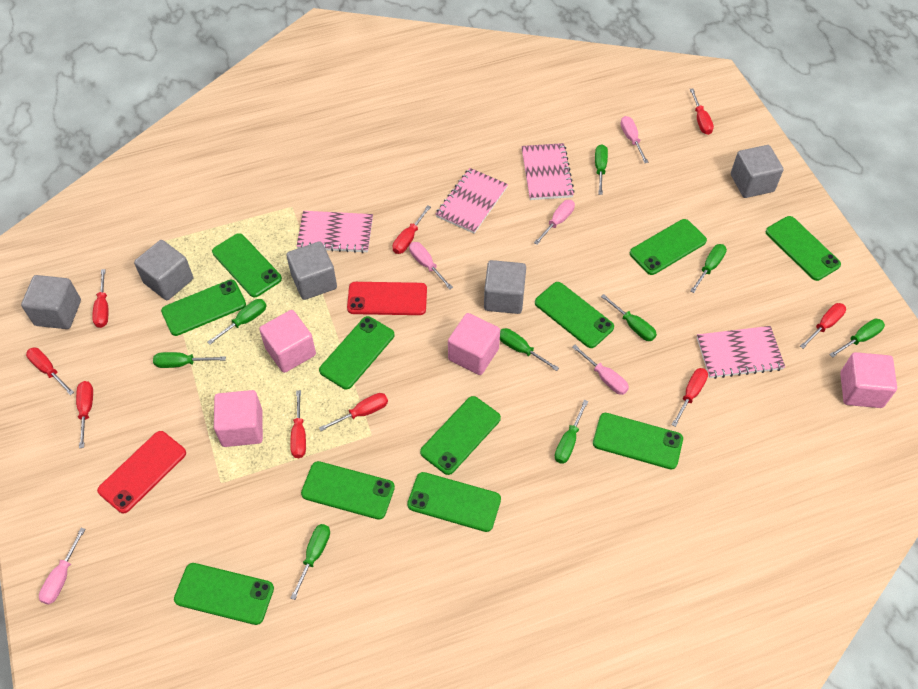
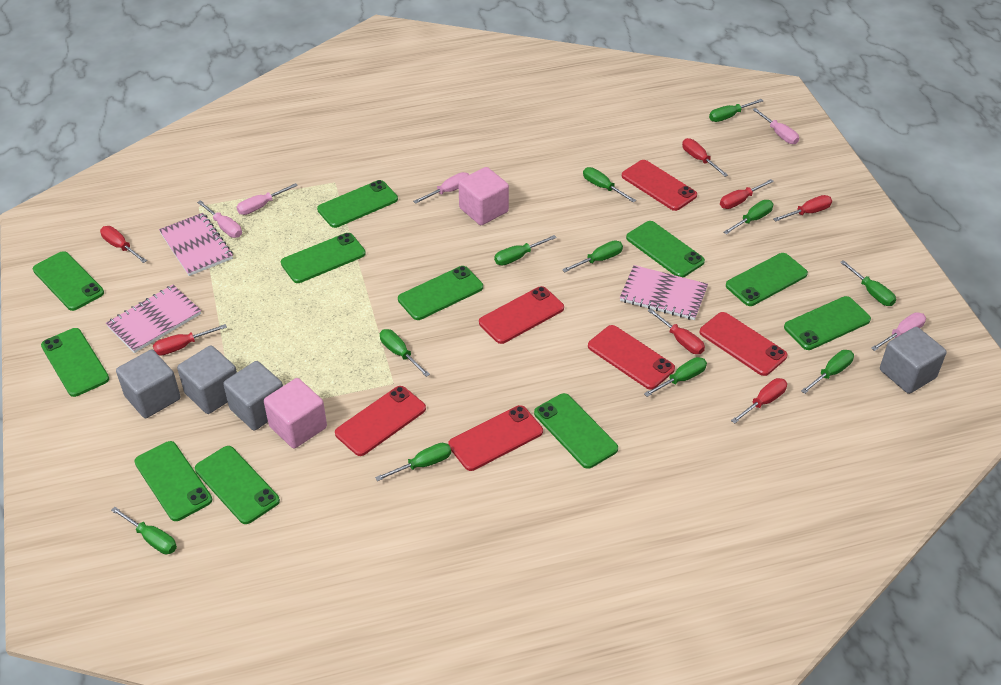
green screwdriver: [153,352,226,368] [207,299,266,344] [290,524,330,600] [500,328,559,371] [555,400,588,464] [595,144,608,195] [601,294,657,341] [690,244,727,293] [829,319,885,358] = 9 -> [111,507,177,554] [375,443,451,481] [380,329,430,377] [494,235,557,266] [562,241,623,272] [583,167,636,203] [644,357,707,397] [709,99,763,122] [724,200,773,234] [801,350,854,394] [840,260,896,306] = 11
grey cube: [21,275,81,329] [134,240,193,300] [287,241,337,300] [484,260,526,314] [731,145,783,198] = 5 -> [116,350,181,418] [177,345,237,414] [223,361,283,430] [880,327,947,394] = 4
pink cube: [214,390,263,447] [259,310,316,373] [448,313,500,375] [840,352,897,408] = 4 -> [264,378,327,449] [458,167,509,225] = 2
pink notebook: [297,211,373,253] [436,168,508,234] [521,143,575,200] [697,326,785,379] = 4 -> [106,285,201,353] [159,213,233,276] [620,265,708,320] = 3
red phone: [97,431,186,513] [347,282,427,315] = 2 -> [335,386,426,456] [448,405,543,471] [479,286,564,344] [588,325,675,390] [622,160,697,211] [699,312,788,376] = 6
red screwdriver: [26,348,74,395] [76,381,93,448] [92,269,108,328] [290,390,306,458] [319,393,388,431] [392,205,431,254] [672,368,708,427] [690,88,714,135] [800,303,846,349] = 9 -> [100,226,147,263] [153,324,227,356] [648,308,705,354] [682,138,728,177] [720,179,774,209] [731,378,787,424] [773,195,832,221] = 7

